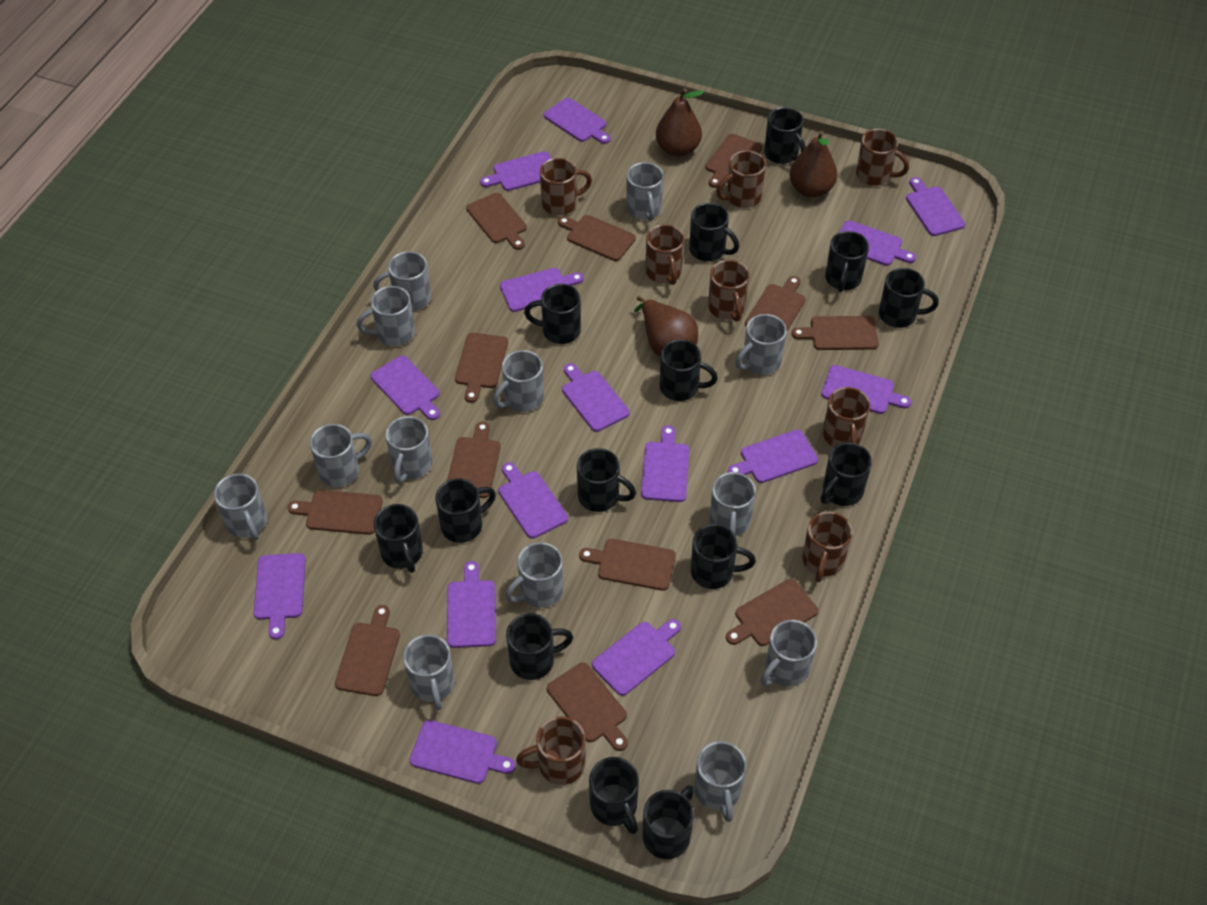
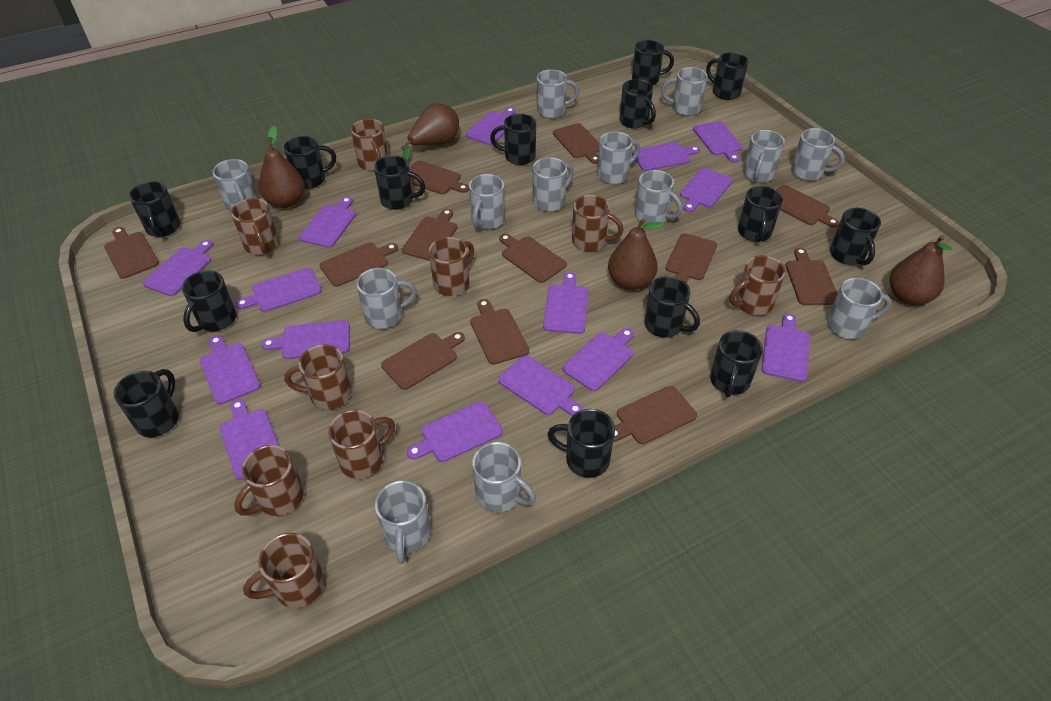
brown mug: [516,716,585,785] [540,158,592,215] [646,224,685,285] [708,260,749,322] [716,151,766,208] [802,511,853,582] [823,387,870,447] [856,129,909,186] = 8 -> [231,198,279,255] [234,445,304,516] [243,533,325,608] [284,344,351,410] [328,410,395,479] [351,119,388,171] [429,237,474,296] [572,195,623,251] [729,255,786,315] = 9
brown pear: [634,296,698,356] [656,88,704,157] [790,131,837,198] = 3 -> [259,126,305,208] [401,103,459,161] [608,218,664,290] [890,235,952,305] = 4

